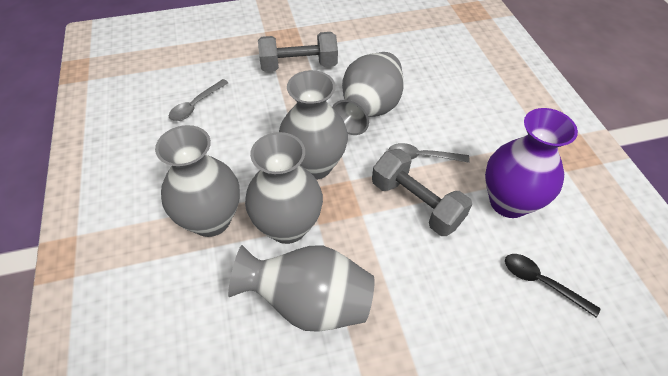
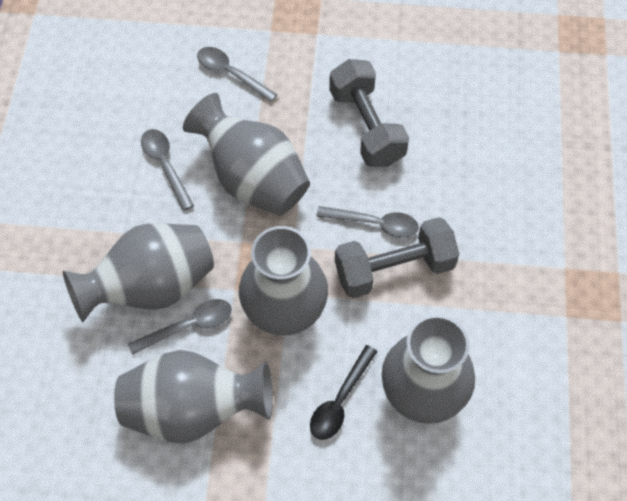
grey spoon: [169,79,228,121] [388,143,470,163] = 2 -> [128,299,232,355] [141,129,194,211] [197,47,278,102] [316,206,419,238] = 4
purple vase: [485,108,578,218] = 1 -> none = 0

